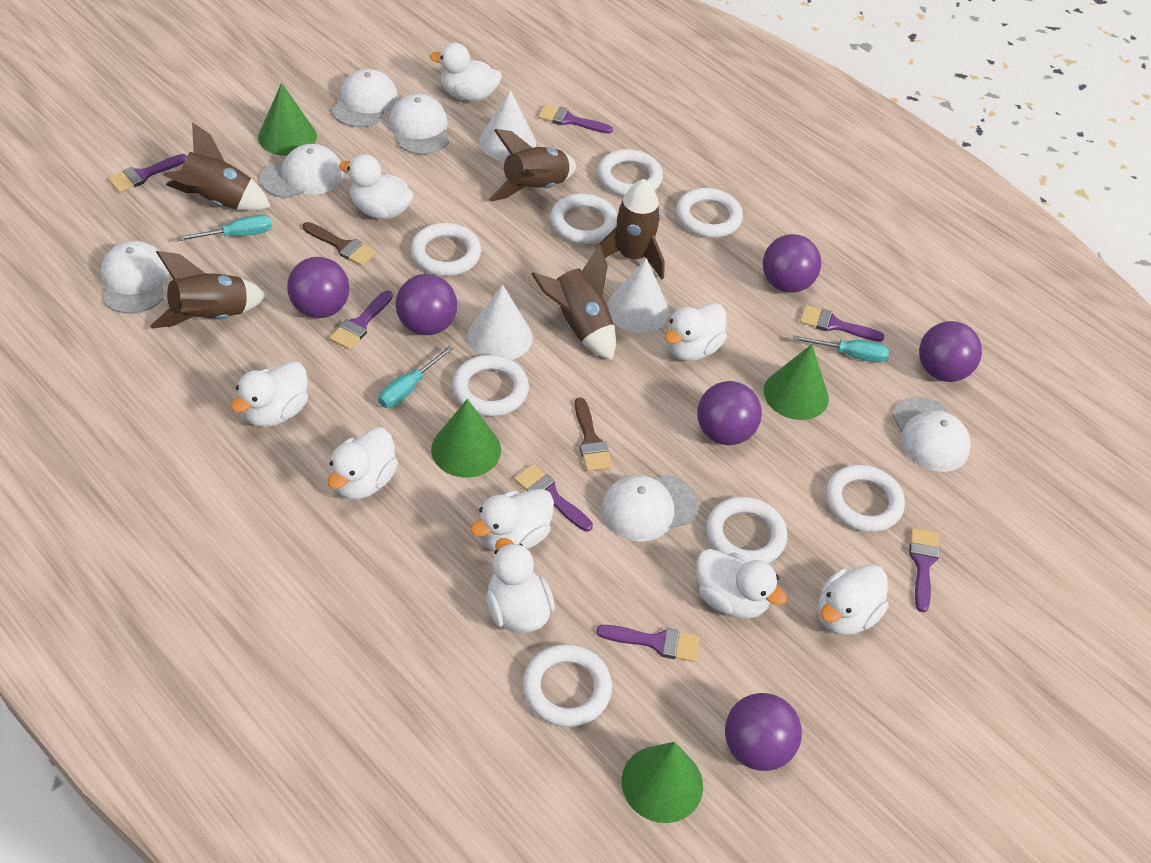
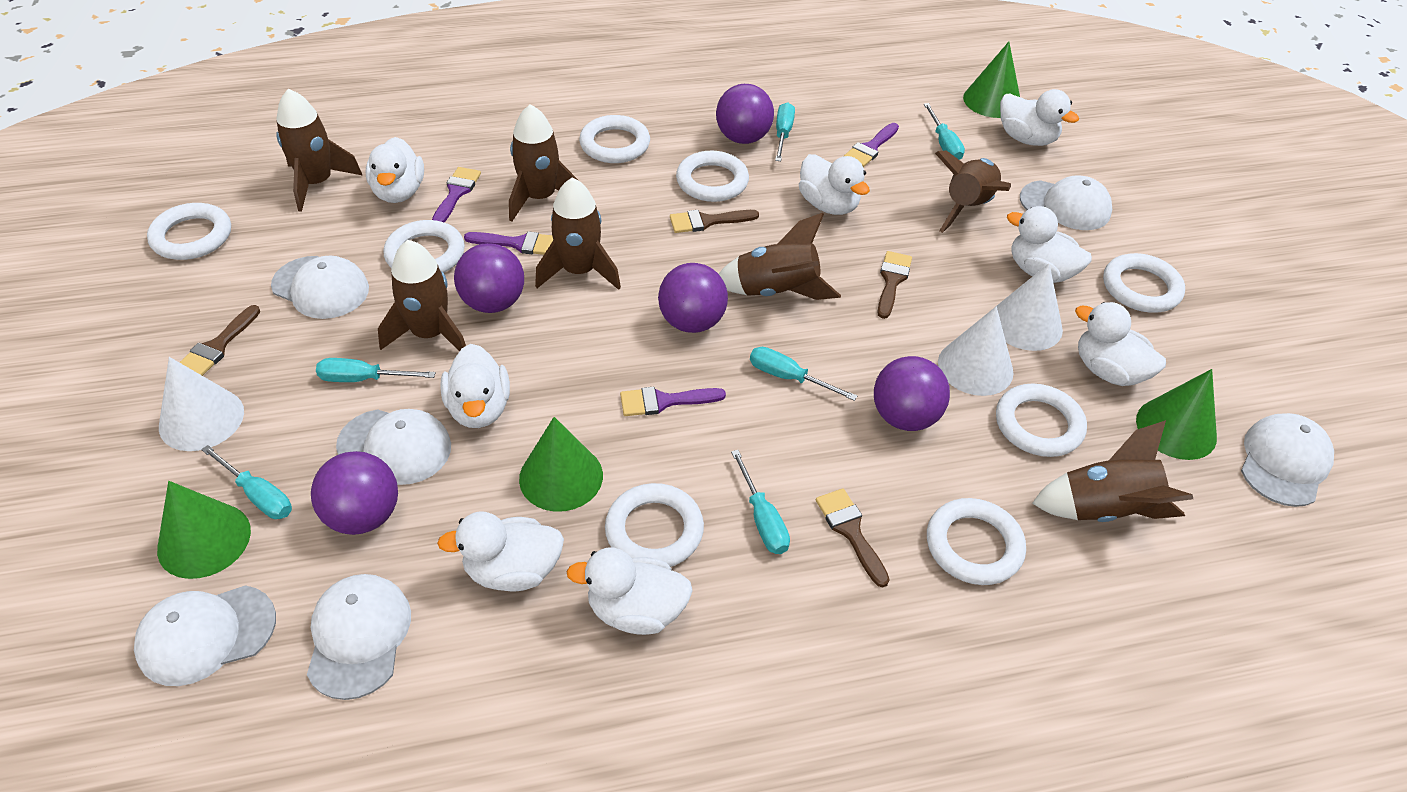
brown brush: [303,222,376,266] [575,398,613,471] = 2 -> [179,305,260,376] [670,210,759,233] [816,488,890,587] [877,251,912,319] = 4
brown rocket: [150,251,266,329] [163,122,270,211] [489,129,576,201] [531,245,616,360] [597,179,665,279] = 5 -> [276,89,363,212] [378,240,466,352] [509,104,579,222] [535,177,621,290] [719,213,841,300] [935,150,1011,233] [1032,420,1193,522] = 7
purple ball: [287,257,350,318] [396,274,457,335] [697,381,762,445] [725,693,802,771] [763,234,821,293] [919,321,982,382] = 6 -> [311,451,398,535] [454,243,524,313] [658,263,728,333] [716,84,774,144] [874,356,950,431] = 5
purple brush: [108,154,187,193] [329,290,393,350] [514,464,593,532] [538,104,613,134] [596,625,700,662] [800,305,884,342] [909,528,939,612] = 7 -> [432,167,481,223] [464,231,553,255] [620,387,726,416] [844,123,899,167] = 4
turquoise screwdriver: [176,215,272,241] [378,346,453,408] [793,335,889,363] = 3 -> [201,445,292,519] [316,358,435,382] [731,450,790,554] [750,347,857,401] [775,102,795,161] [924,103,965,160] = 6
white duck: [231,361,308,427] [328,427,398,500] [339,154,414,220] [429,43,502,101] [470,489,554,551] [486,538,555,633] [665,303,727,361] [696,549,787,619] [818,564,889,635] = 9 -> [366,137,424,203] [437,511,564,592] [440,344,510,428] [566,547,693,635] [799,154,870,215] [1000,89,1079,146] [1007,206,1092,283] [1075,302,1166,386] = 8

